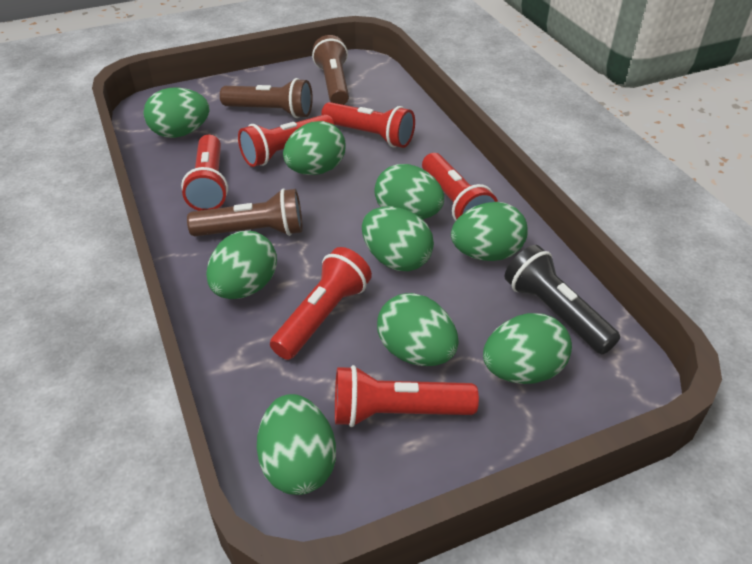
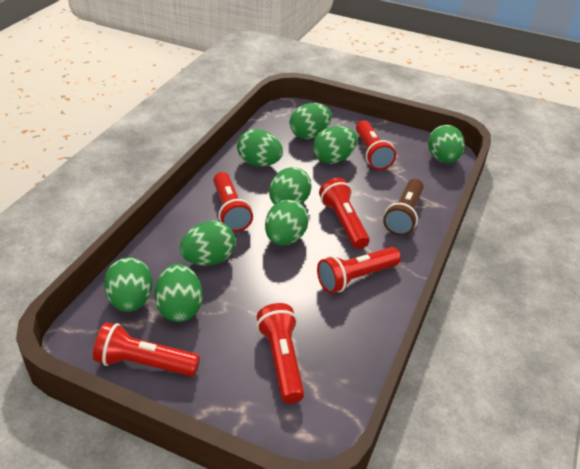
black flashlight: [505,245,620,354] = 1 -> none = 0
brown flashlight: [187,188,302,237] [220,78,313,118] [312,35,349,105] = 3 -> [383,179,424,236] = 1

